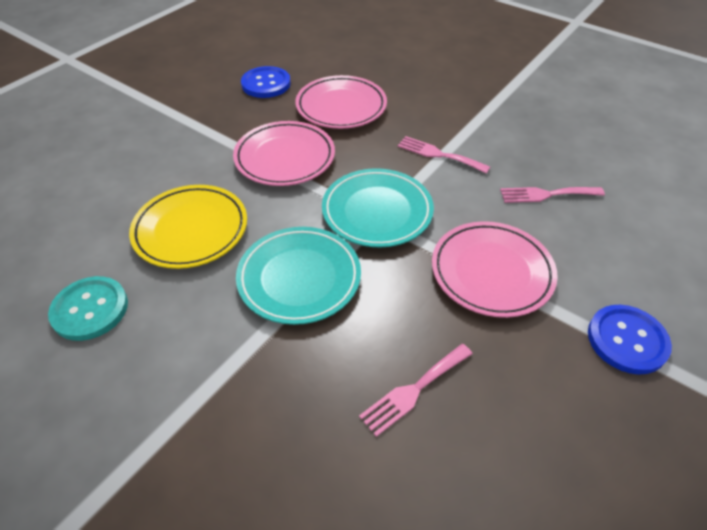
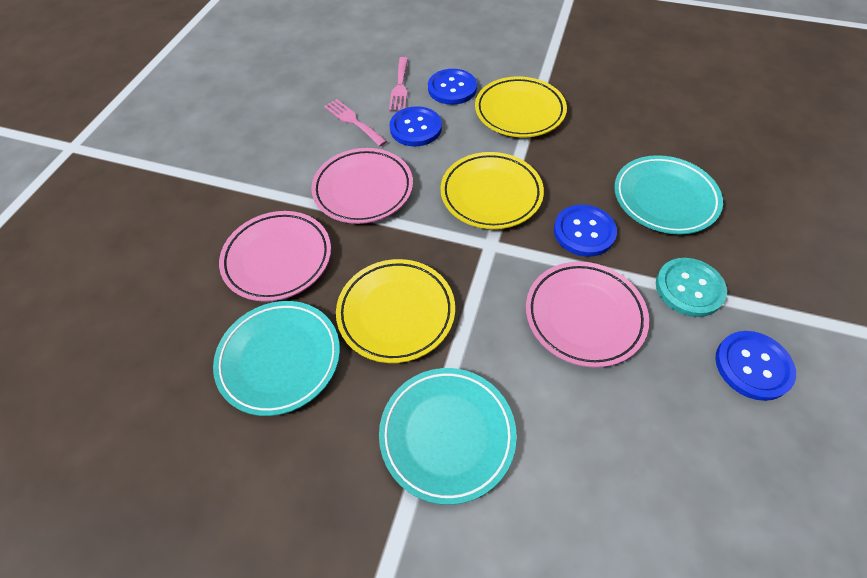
blue button: [241,66,291,98] [588,305,672,375] = 2 -> [390,106,442,146] [428,69,477,105] [554,205,617,257] [715,331,796,401] = 4
pink fork: [359,344,473,437] [398,136,490,174] [500,187,605,203] = 3 -> [324,99,387,146] [389,57,408,111] = 2
turquoise plate: [236,227,361,325] [322,168,434,247] = 2 -> [213,301,340,416] [379,368,517,505] [614,155,723,235] = 3
yellow plate: [129,185,247,269] = 1 -> [336,259,455,363] [440,152,544,229] [475,76,567,137] = 3

